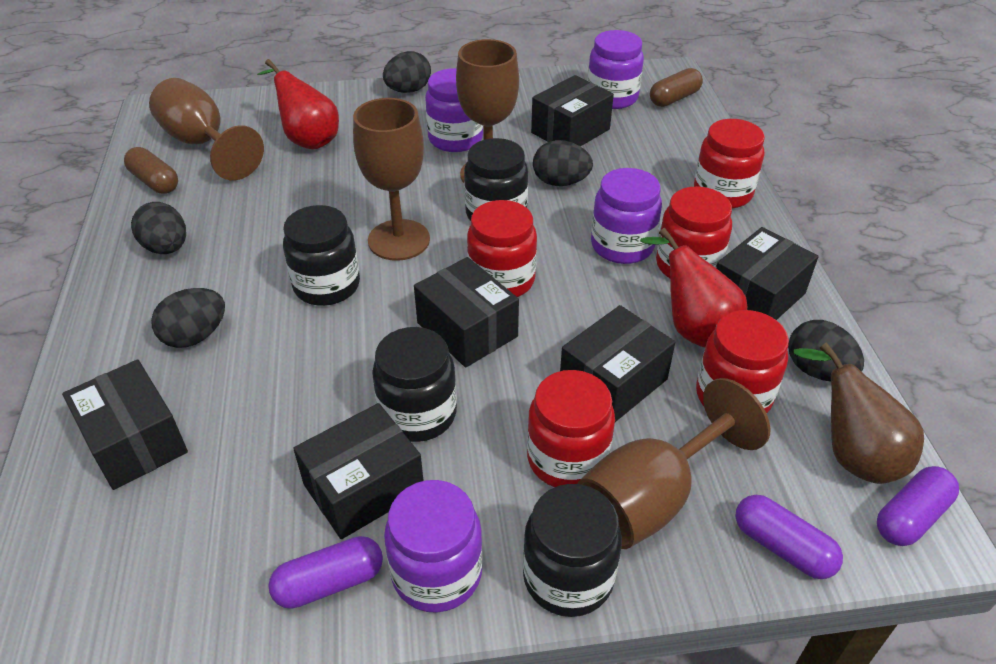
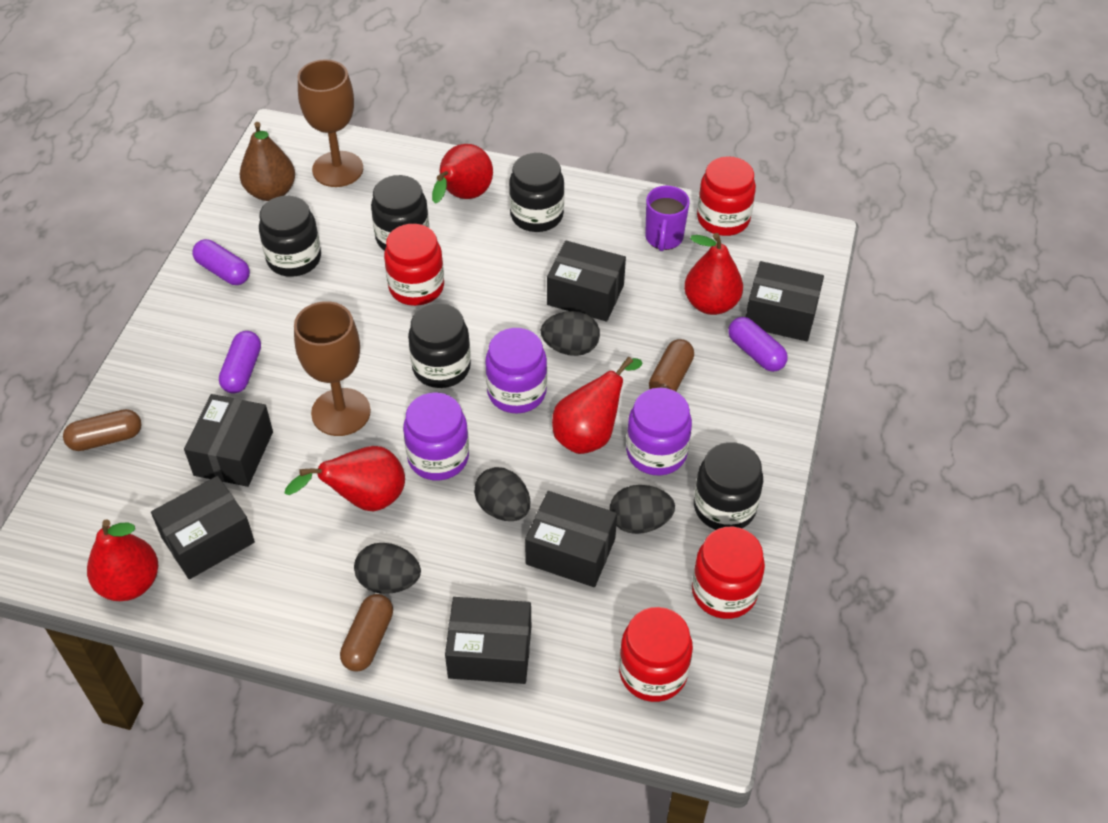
black egg: [131,202,186,254] [151,288,225,348] [383,51,431,93] [533,140,593,186] [788,320,864,382] = 5 -> [354,543,421,594] [474,467,530,521] [541,311,600,356] [610,485,675,534] = 4
black jar: [283,205,360,306] [372,327,457,442] [464,138,528,221] [523,484,622,617] = 4 -> [259,196,321,277] [371,175,429,251] [408,303,471,388] [509,153,564,232] [694,442,763,530] = 5
brown capsule: [124,147,178,194] [650,68,703,107] = 2 -> [63,409,141,451] [340,594,393,672] [649,339,694,391] = 3
brown goblet: [149,78,264,180] [353,98,430,261] [456,39,519,183] [577,378,771,549] = 4 -> [294,301,371,436] [298,59,363,187] = 2
purple jar: [384,480,483,613] [425,68,483,152] [588,30,644,109] [591,168,662,264] = 4 -> [403,392,469,480] [485,328,547,413] [626,388,692,475] = 3
purple mug: none = 0 -> [645,186,689,251] = 1
red jar: [467,200,537,297] [527,370,615,487] [656,186,732,278] [694,119,765,209] [696,310,789,413] = 5 -> [384,224,444,306] [619,607,693,702] [692,527,765,619] [697,156,756,236] = 4
red pear: [257,59,339,149] [640,228,747,347] = 2 -> [87,520,158,601] [284,446,405,511] [432,144,493,204] [552,357,643,454] [684,233,743,315] = 5

